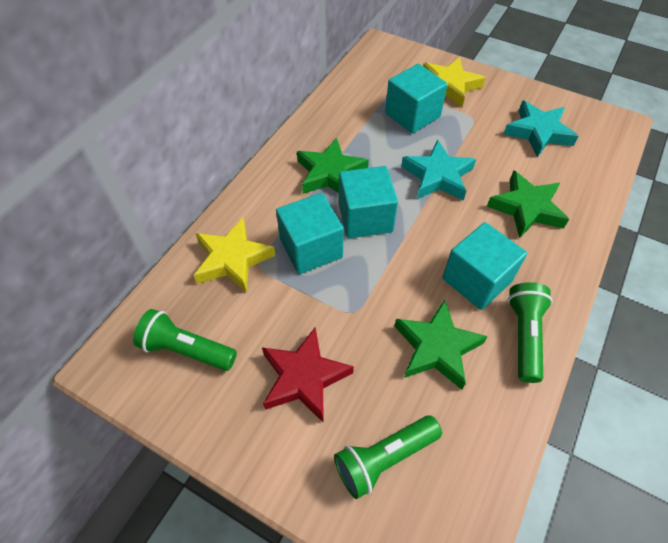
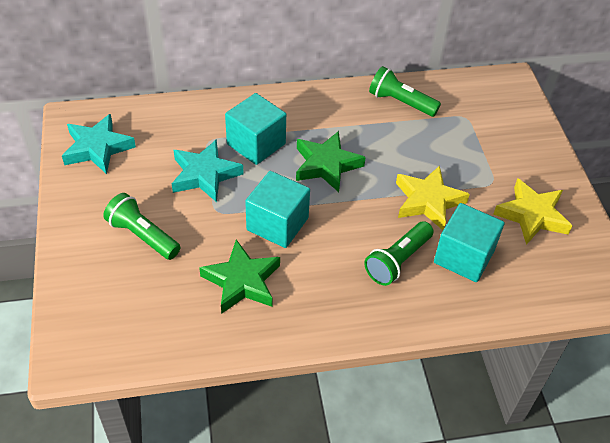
green star: [297,138,369,194] [394,300,488,390] [487,170,569,238] = 3 -> [199,240,280,314] [296,131,366,192] = 2
red star: [262,327,354,422] = 1 -> none = 0
turquoise cube: [276,193,344,274] [339,166,398,238] [385,64,448,134] [442,222,527,310] = 4 -> [225,93,286,165] [245,171,310,248] [434,203,505,282] = 3

